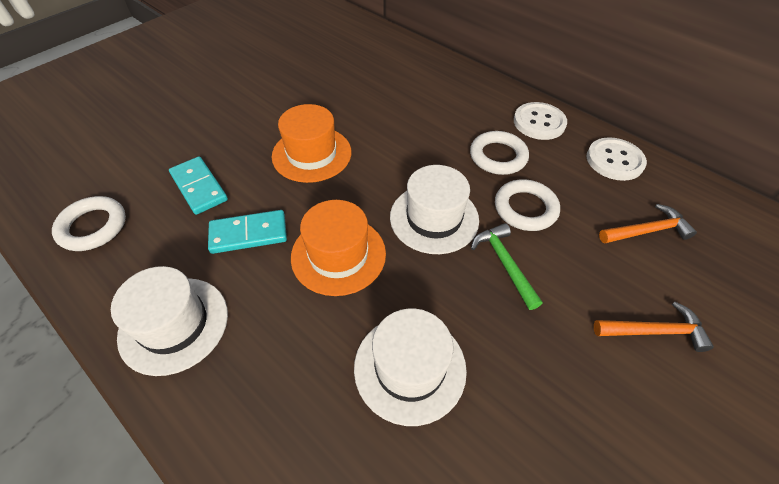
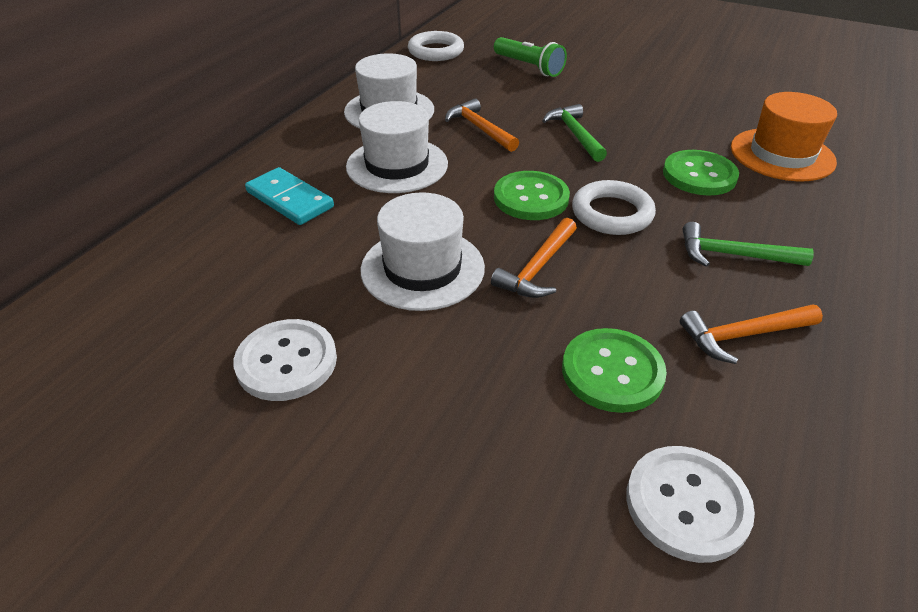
green button: none = 0 -> [494,171,570,220] [562,328,667,413] [663,150,739,196] = 3
green flashlight: none = 0 -> [494,37,567,77] = 1
green hammer: [471,223,542,310] = 1 -> [542,104,607,162] [682,222,814,267] = 2
orange hammer: [594,301,714,352] [599,204,697,243] = 2 -> [445,98,519,152] [491,218,577,298] [680,305,823,364] = 3
orange hat: [272,104,351,183] [291,200,386,296] = 2 -> [731,92,837,181] = 1
turquoise domino: [169,156,228,215] [208,210,287,254] = 2 -> [245,167,334,225] = 1
white ring: [52,196,126,251] [470,131,529,175] [495,179,560,231] = 3 -> [408,31,464,61] [572,180,656,235] = 2

